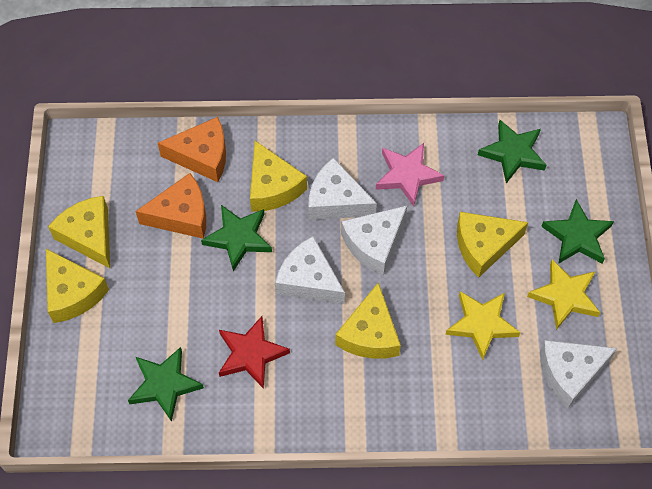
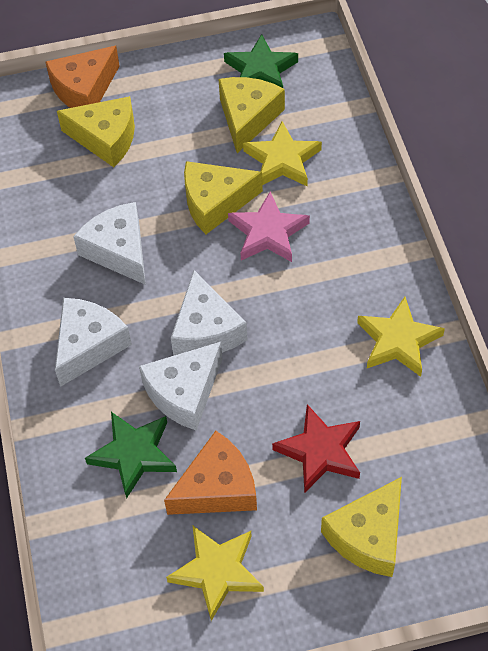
green star: [128,347,204,422] [201,205,272,272] [478,120,546,183] [541,199,614,264] = 4 -> [85,412,177,499] [224,34,298,88] = 2
yellow cheese: [46,249,109,323] [48,196,110,268] [250,141,307,212] [335,283,401,359] [457,212,528,278] = 5 -> [57,96,135,167] [184,161,263,234] [219,77,285,153] [321,477,402,577] = 4
yellow star: [445,291,521,360] [527,259,600,330] = 2 -> [166,526,264,621] [243,121,322,186] [357,297,445,377] = 3

